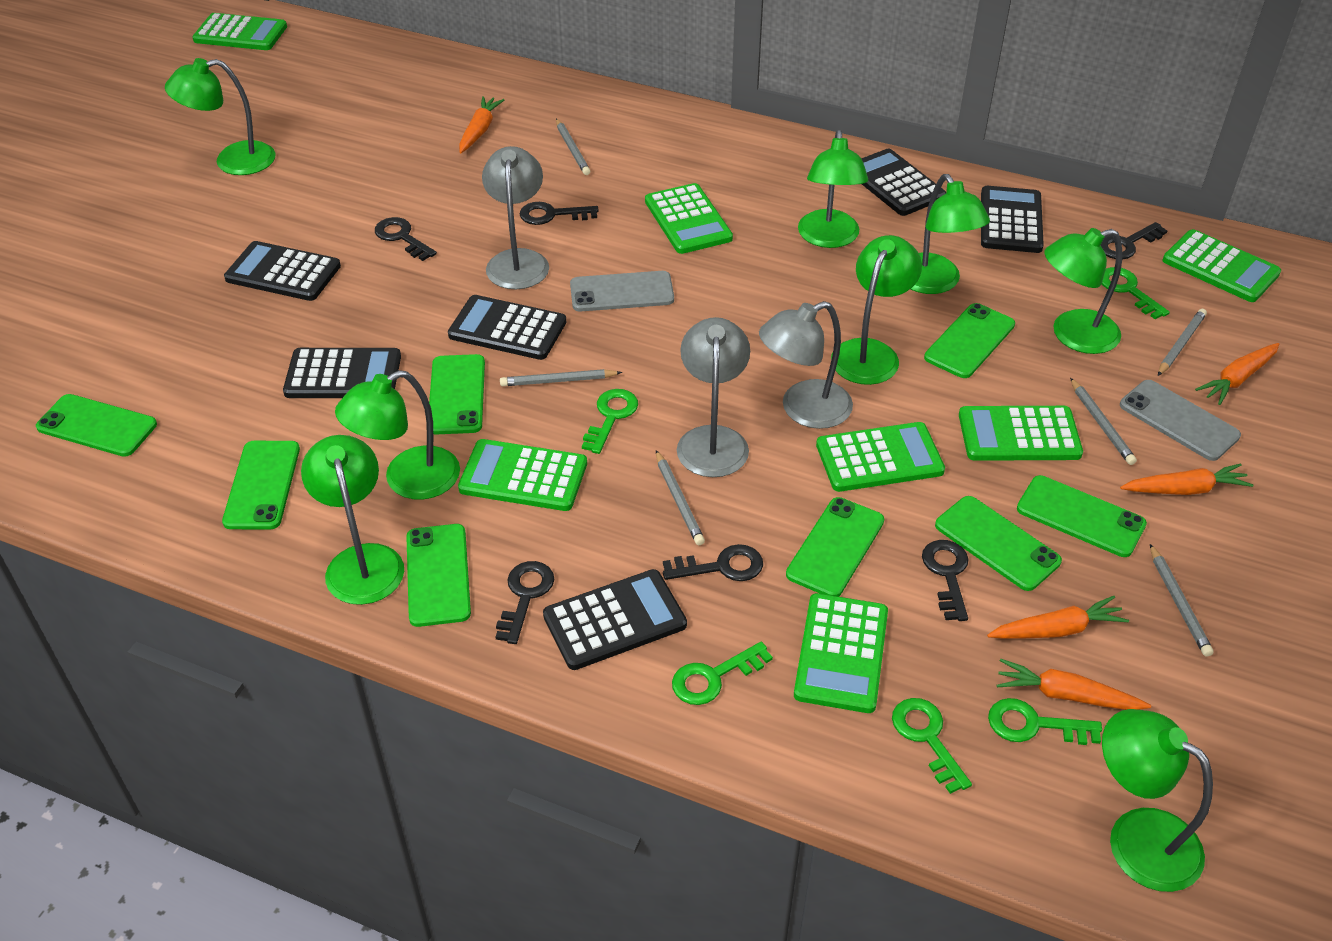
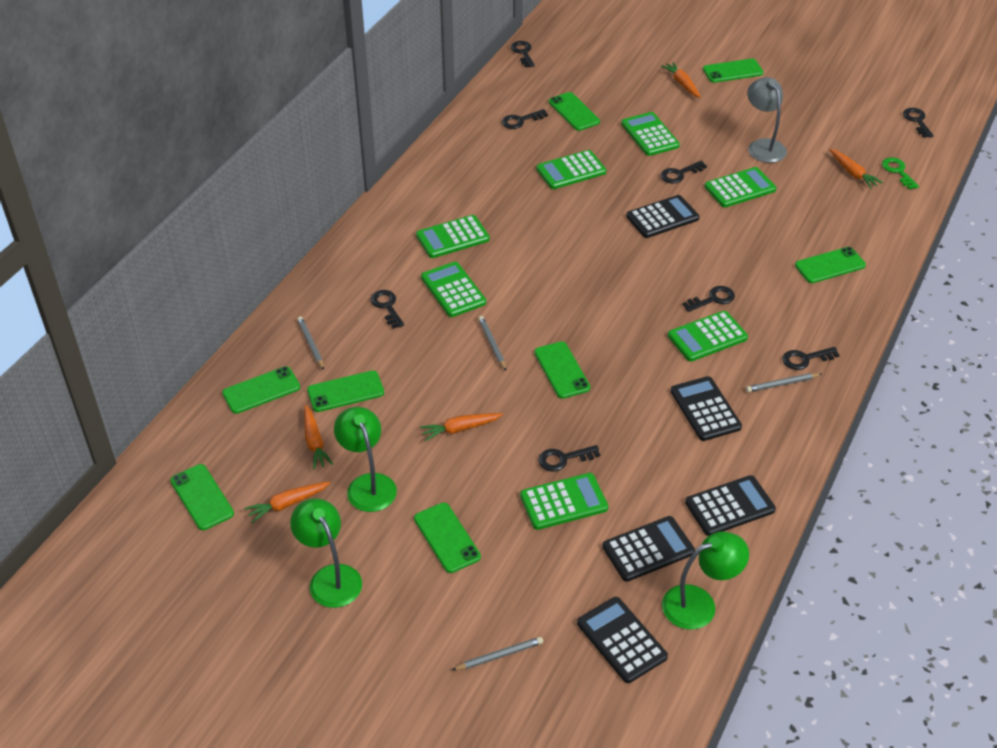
black calculator: [224,241,341,301] [283,348,401,398] [448,295,566,360] [543,569,687,670] [861,148,946,216] [981,186,1044,253] = 6 -> [577,597,668,683] [602,516,695,582] [626,195,699,238] [670,376,742,441] [685,475,776,536] = 5
black key: [375,217,437,261] [495,561,554,644] [519,202,599,225] [663,544,763,581] [922,540,969,621] [1100,222,1168,260] = 6 -> [371,290,404,329] [502,109,548,129] [511,41,535,68] [538,445,600,472] [661,161,707,184] [682,286,735,312] [782,347,840,370] [903,108,934,138] = 8
green key: [582,389,638,454] [672,642,773,705] [892,698,972,794] [988,698,1102,745] [1102,267,1170,319] = 5 -> [882,157,919,190] = 1
green lamp: [165,58,275,175] [301,435,404,605] [335,370,460,500] [798,130,868,248] [831,235,922,385] [910,174,990,294] [1044,228,1122,354] [1102,709,1213,892] = 8 -> [290,498,362,608] [334,407,397,512] [662,531,749,630] = 3
grey lamp: [482,146,549,289] [677,317,750,477] [759,301,853,429] = 3 -> [747,77,787,163] = 1
grey pencil: [500,369,622,386] [556,118,590,175] [656,450,705,545] [1070,378,1137,465] [1150,544,1214,657] [1158,309,1207,376] = 6 -> [297,316,324,370] [452,637,543,670] [478,316,506,371] [746,373,821,392] = 4
grey phone: [570,271,674,312] [1120,380,1241,461] = 2 -> none = 0

